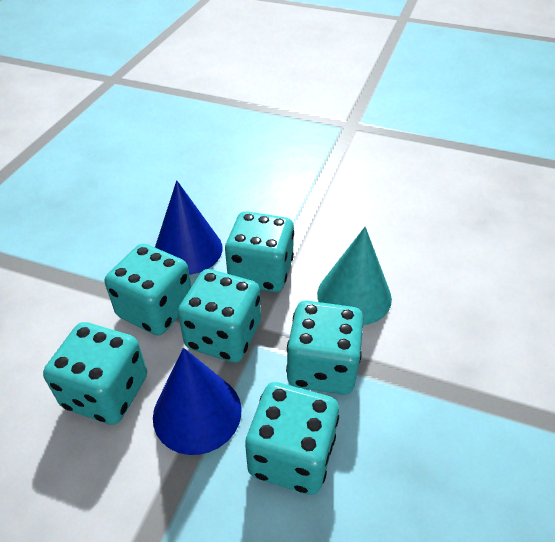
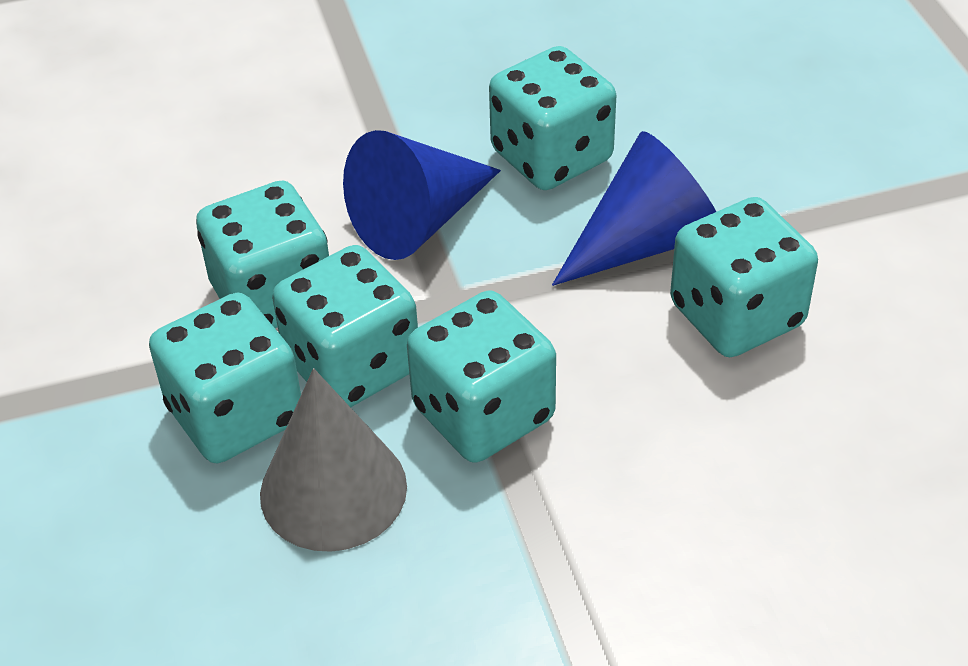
grey cone: none = 0 -> [260,368,407,552] = 1
turquoise cone: [317,227,392,325] = 1 -> none = 0

